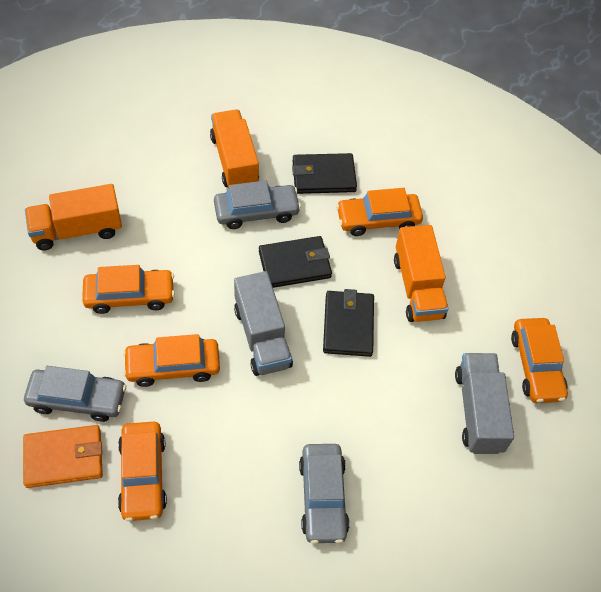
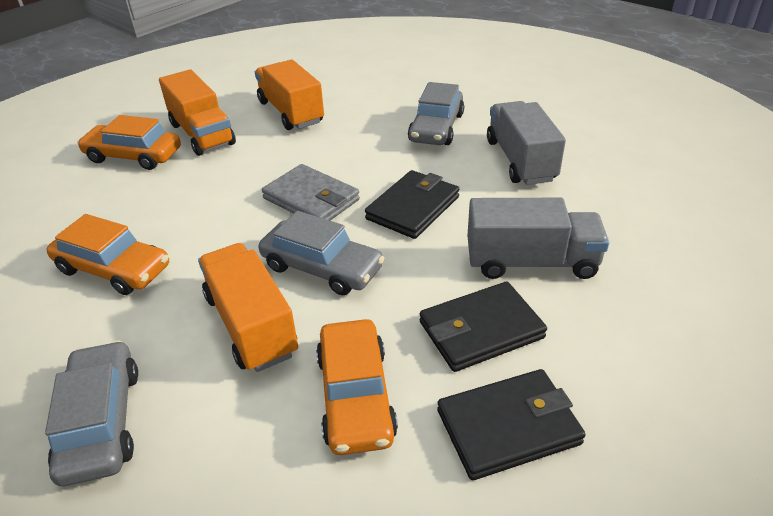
grey wallet: none = 0 -> [262,164,360,221] = 1
orange car: [82,265,175,314] [118,422,167,521] [123,334,220,387] [336,188,423,236] [511,318,568,403] = 5 -> [46,214,169,295] [77,115,181,170] [316,319,398,455] = 3
orange wallet: [23,425,103,488] = 1 -> none = 0

